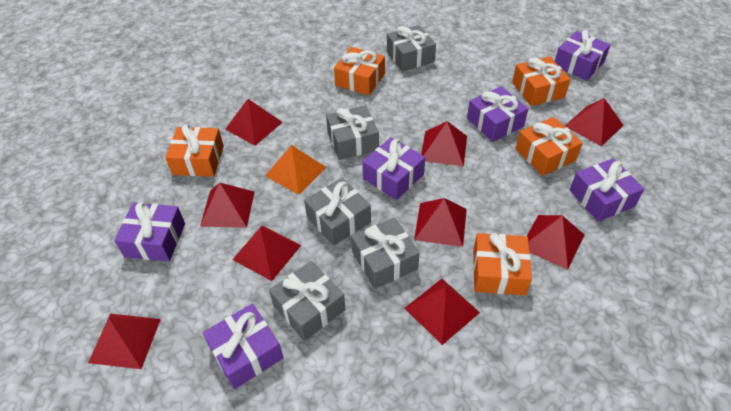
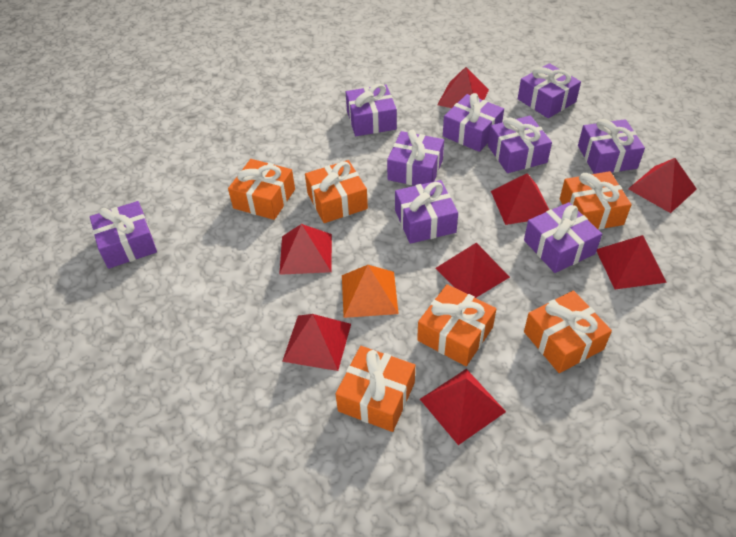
grey gift: [269,261,345,341] [304,178,371,246] [326,106,379,160] [351,217,419,289] [387,25,436,72] = 5 -> none = 0
orange gift: [165,125,224,177] [334,47,385,96] [473,233,532,295] [512,57,571,106] [516,117,583,176] = 5 -> [228,159,295,220] [305,160,368,223] [336,346,415,432] [417,284,496,366] [524,291,612,373] [560,171,631,230] = 6
purple gift: [114,202,185,262] [203,304,283,389] [362,137,425,200] [467,86,528,142] [555,30,611,81] [570,158,644,222] = 6 -> [90,201,157,269] [346,84,397,136] [387,130,444,186] [395,180,458,244] [443,93,504,152] [488,116,552,173] [518,63,581,118] [524,202,602,273] [578,119,645,174] = 9
red pyramid: [88,314,161,369] [200,182,255,228] [225,99,283,146] [232,226,301,281] [405,279,480,345] [414,198,467,247] [421,121,467,166] [527,215,584,270] [565,98,623,146] = 9 -> [279,224,332,275] [282,314,351,371] [420,369,506,445] [436,243,510,298] [437,67,489,108] [491,173,549,225] [597,235,667,289] [628,158,697,213] = 8

